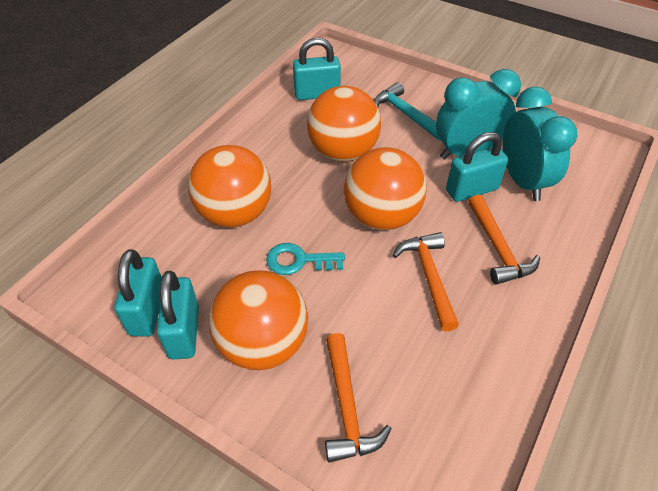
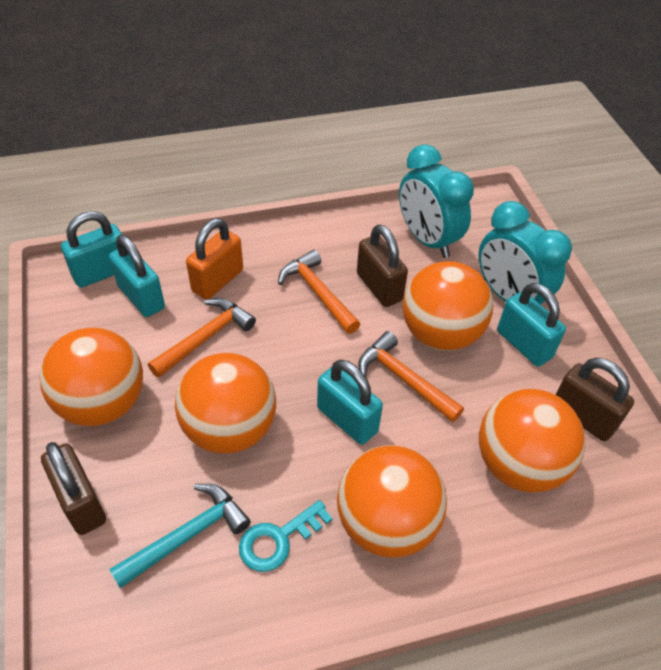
brown padlock: none = 0 -> [41,442,106,535] [357,225,408,307] [556,358,634,441] = 3
orange ball: [188,145,271,228] [208,270,308,370] [307,86,381,162] [344,147,426,230] = 4 -> [39,328,143,426] [175,353,276,454] [337,445,447,558] [403,261,493,351] [479,389,585,493] = 5
orange padlock: none = 0 -> [186,218,243,300] = 1

